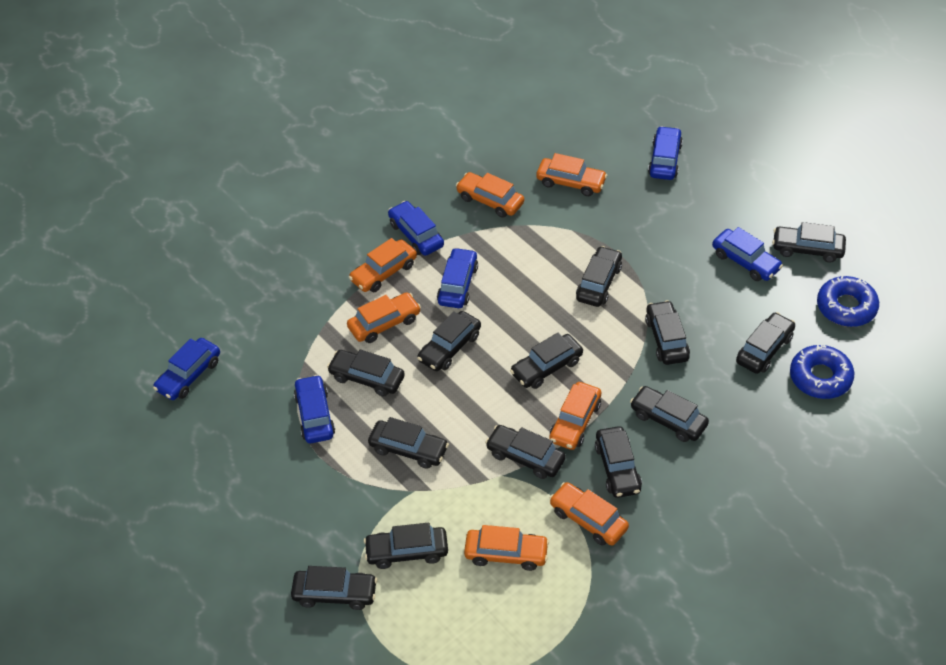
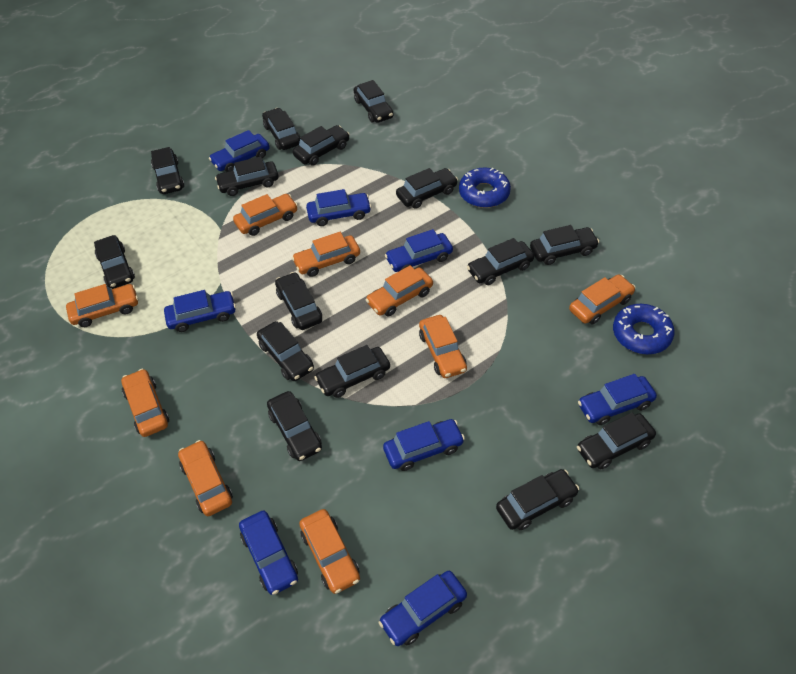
black car: [291,566,377,610] [327,350,405,397] [364,523,448,569] [368,417,449,469] [417,311,481,371] [485,425,566,479] [510,332,583,389] [576,246,622,307] [595,426,642,498] [630,386,709,442] [645,300,690,365] [736,312,795,374] [772,222,846,262] = 13 -> [94,235,135,289] [151,147,184,194] [215,157,278,196] [257,321,314,381] [262,108,300,150] [267,391,322,461] [275,272,322,330] [293,125,350,166] [314,345,390,398] [354,80,394,123] [396,168,458,209] [467,238,534,285] [496,469,579,530] [530,225,599,265] [577,413,656,469] = 15
blue car: [153,338,220,400] [294,375,335,443] [388,201,444,256] [437,248,478,308] [648,126,683,180] [712,227,783,281] = 6 -> [164,290,236,332] [209,130,269,172] [239,510,298,595] [306,189,371,226] [379,571,467,646] [383,419,465,471] [385,229,453,272] [578,374,657,425] = 8
orange car: [347,292,421,343] [349,238,417,292] [456,172,524,218] [464,525,549,571] [536,153,607,196] [549,382,601,450] [549,482,629,546] = 7 -> [66,284,138,327] [121,369,169,437] [178,440,233,516] [233,194,298,236] [292,232,360,277] [299,509,360,594] [365,265,433,316] [419,315,467,378] [569,274,636,324] = 9

